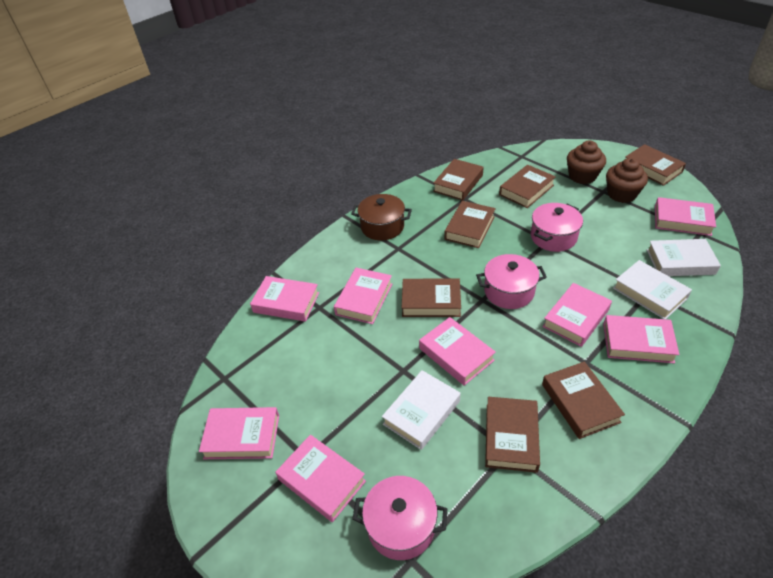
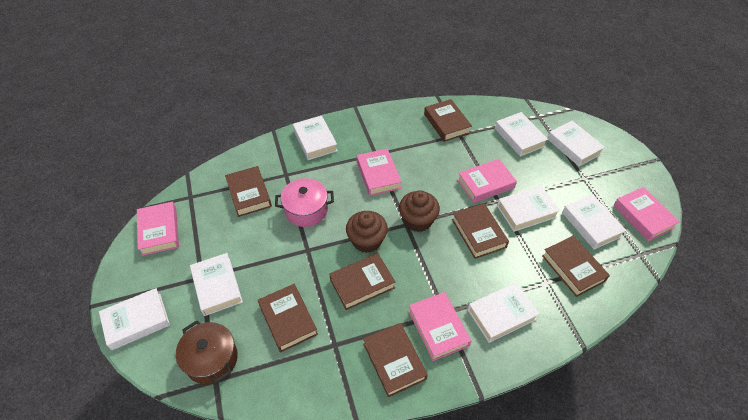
pink book: [199,407,279,459] [250,276,319,322] [276,435,366,522] [334,268,392,324] [419,317,496,386] [542,283,612,347] [603,315,679,364] [655,197,716,236] = 8 -> [137,202,179,256] [357,149,402,196] [408,292,471,361] [457,159,517,203] [613,187,680,241] = 5
pink pot: [352,476,447,560] [476,254,547,309] [531,203,583,252] = 3 -> [275,178,334,227] = 1
white book: [382,370,461,450] [613,260,692,319] [647,239,721,276] = 3 -> [99,288,170,350] [190,253,243,316] [293,116,338,160] [468,282,540,343] [495,112,548,157] [497,186,560,232] [547,121,605,166] [562,194,626,250] = 8

